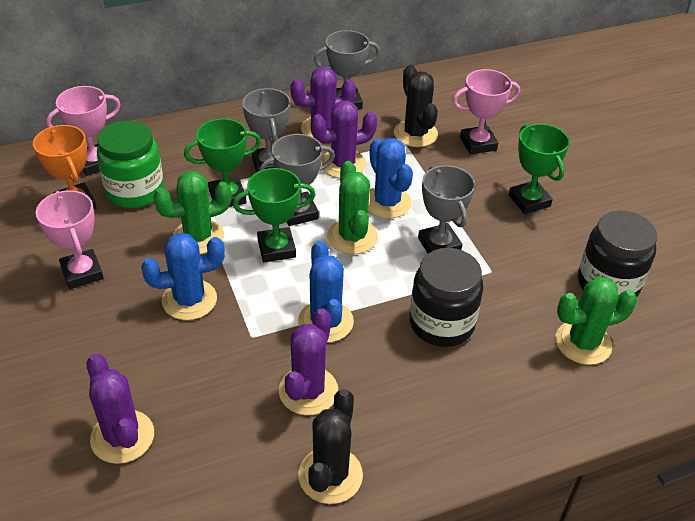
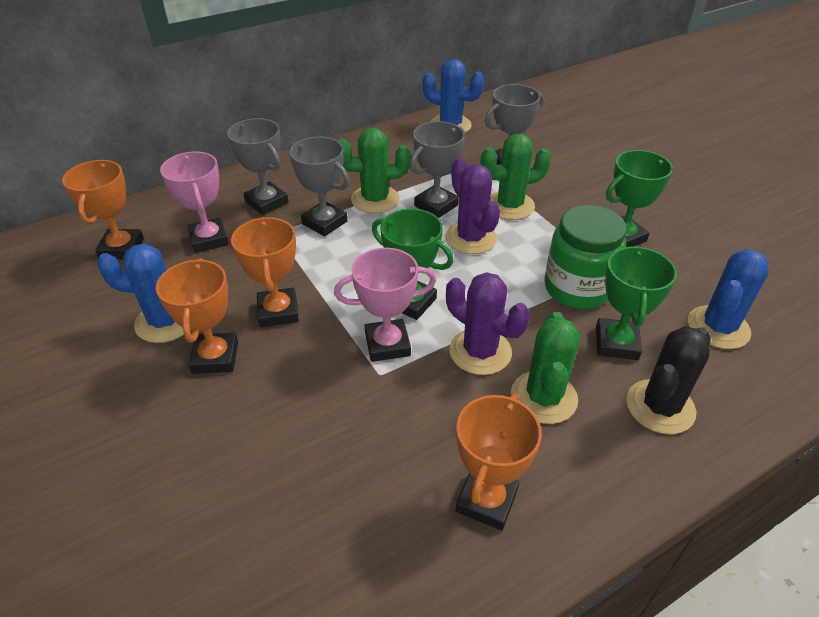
black cactus: [298,389,363,504] [394,65,438,147] = 2 -> [626,326,711,434] = 1
black jar: [410,248,483,347] [578,210,657,297] = 2 -> none = 0
orange trophy: [33,125,97,209] = 1 -> [62,160,144,260] [156,258,238,374] [231,217,299,327] [456,393,542,530] = 4
pink trophy: [35,190,104,289] [46,86,121,176] [452,69,520,154] = 3 -> [160,151,229,253] [334,248,436,362] = 2
purple cactus: [86,353,154,464] [279,308,338,415] [290,67,356,137] [311,101,377,178] = 4 -> [445,158,500,254] [446,272,530,375] = 2

